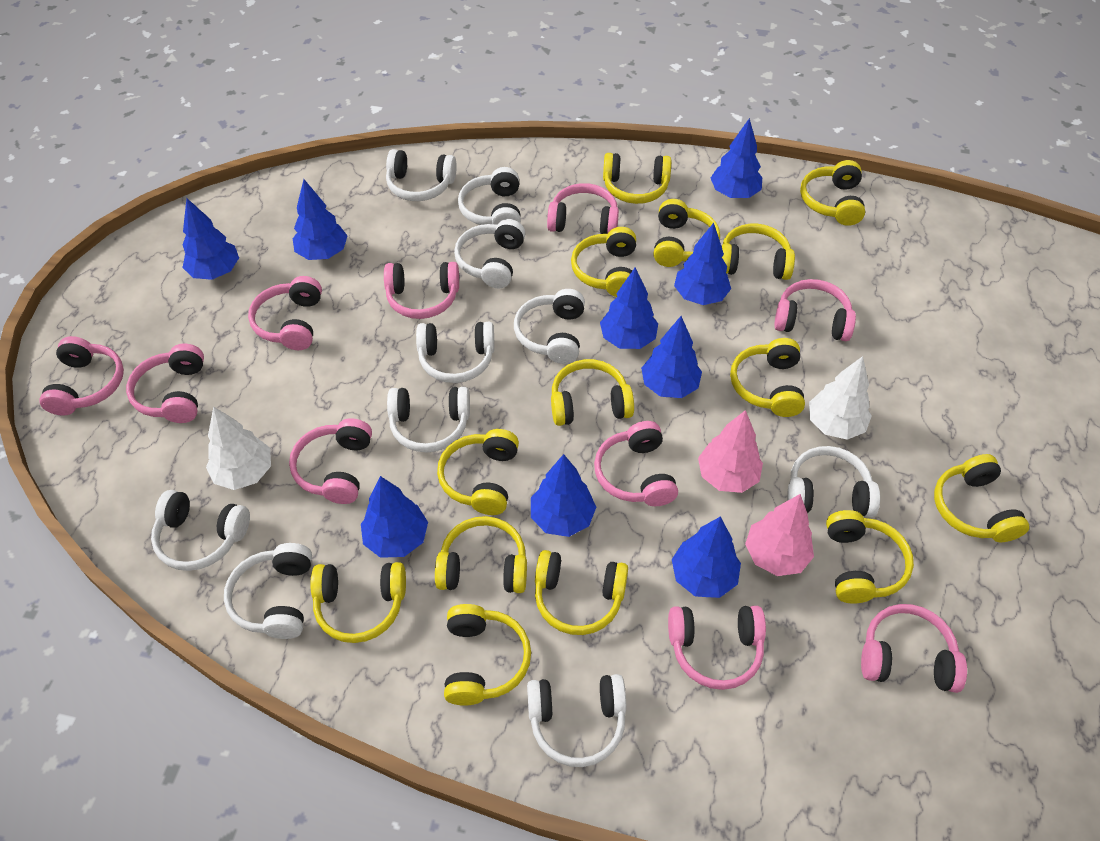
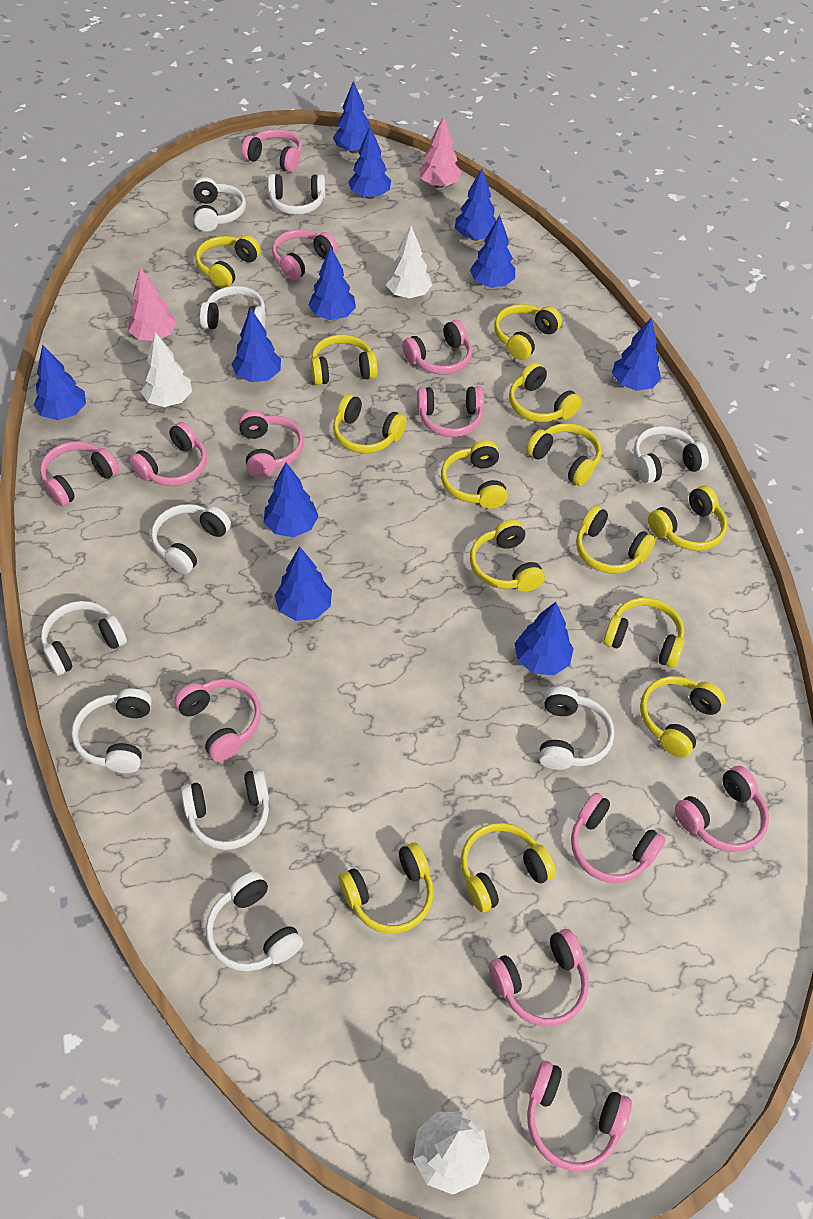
blue tree: [182,198,239,280] [293,179,347,260] [361,476,428,558] [531,454,596,537] [600,267,658,349] [641,316,702,398] [672,516,741,598] [674,223,731,305] [711,118,762,198] = 9 -> [34,344,86,420] [231,308,281,382] [264,462,318,537] [274,546,332,621] [308,246,356,320] [333,81,370,154] [348,127,391,199] [455,168,496,241] [470,215,515,288] [515,602,574,675] [612,317,661,391] = 11
pink headphones: [39,336,124,416] [126,344,204,423] [248,276,322,350] [289,418,372,504] [384,262,459,319] [547,183,619,234] [594,421,678,506] [668,606,766,690] [774,279,856,341] [861,604,967,693] = 10 -> [40,441,119,506] [129,422,207,486] [174,679,261,762] [238,410,304,477] [242,129,302,172] [272,229,338,281] [402,320,472,375] [417,386,484,437] [489,929,589,1026] [527,1061,632,1171] [571,792,666,883] [674,766,769,852] = 12
white tree: [206,406,271,490] [809,356,872,440] = 2 -> [141,332,192,407] [386,226,432,298] [413,1112,490,1195] = 3

